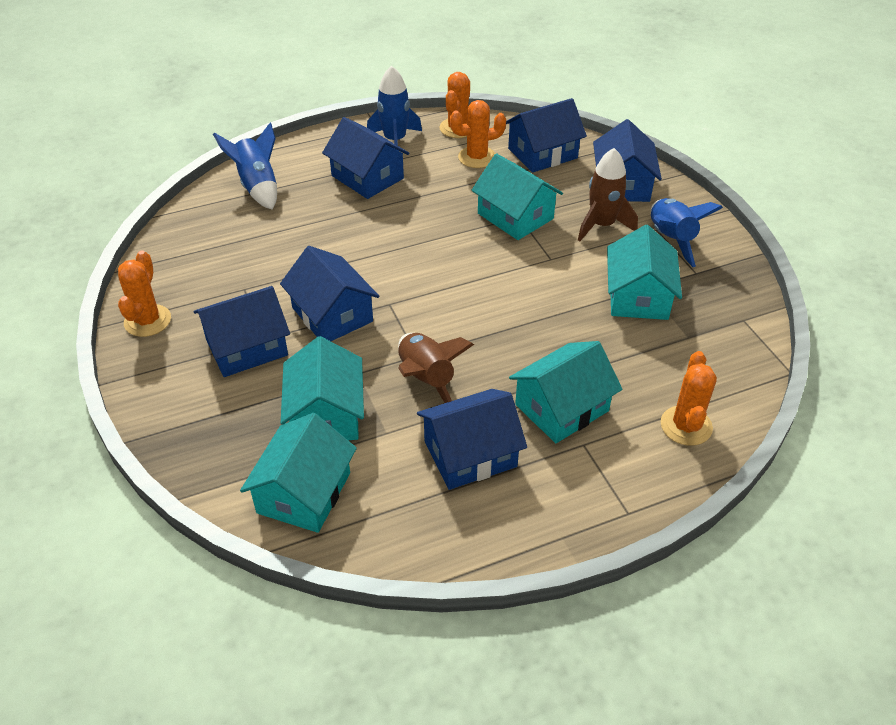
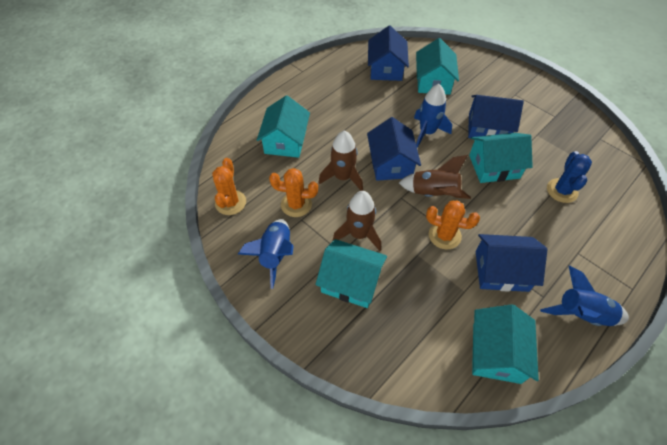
blue cactus: none = 0 -> [547,151,592,203] = 1
blue house: [193,286,290,377] [280,246,379,341] [322,117,409,199] [417,389,527,490] [506,98,587,173] [593,119,662,202] = 6 -> [367,117,421,181] [368,26,409,81] [468,95,524,138] [476,234,548,292] = 4
brown rocket: [398,333,474,403] [578,148,638,241] = 2 -> [318,131,363,191] [333,191,381,251] [399,155,471,199] = 3
orange cactus: [118,250,171,337] [439,72,470,138] [450,100,506,168] [661,351,717,446] = 4 -> [212,158,246,215] [269,168,318,217] [426,200,480,249] = 3

